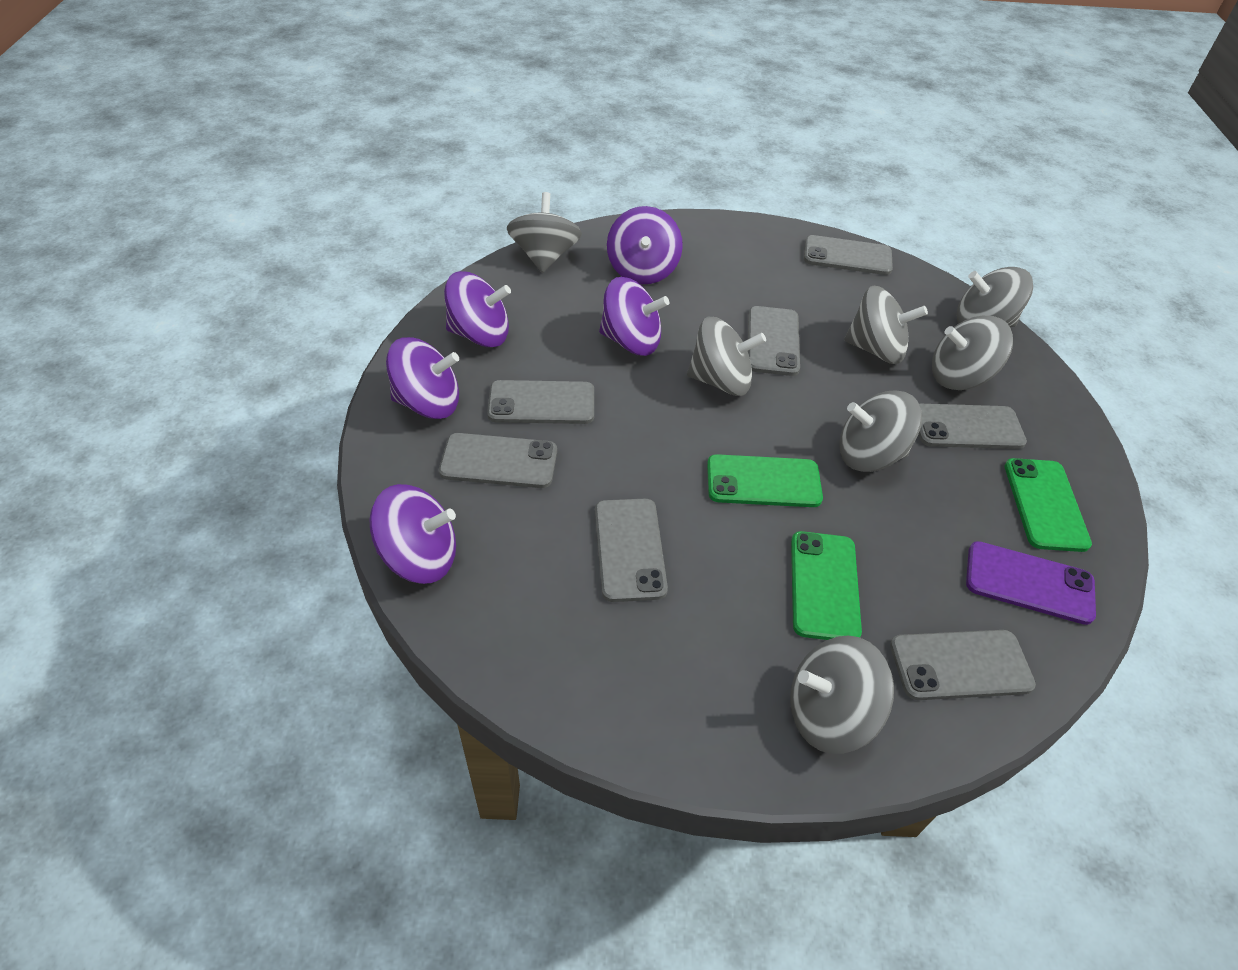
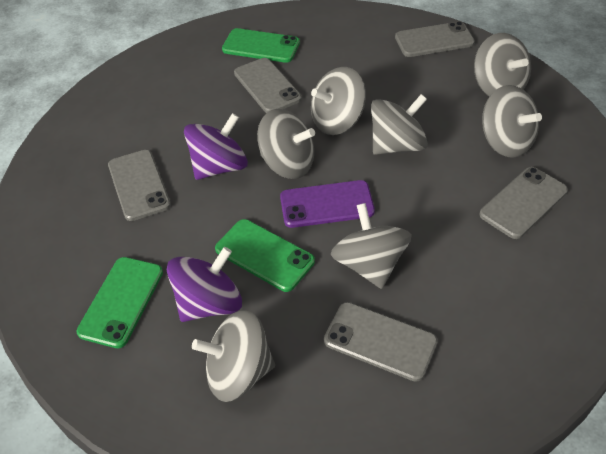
grey phone: [439,433,557,488] [487,380,594,424] [595,499,668,602] [748,306,800,376] [804,235,893,275] [890,630,1036,700] [918,404,1027,449] = 7 -> [108,150,171,221] [234,58,302,113] [324,302,438,382] [395,21,475,57] [480,167,568,239] = 5
purple spinning top: [369,484,456,584] [386,337,459,419] [444,271,511,347] [599,277,669,356] [607,206,683,284] = 5 -> [167,247,242,322] [184,113,248,180] = 2

